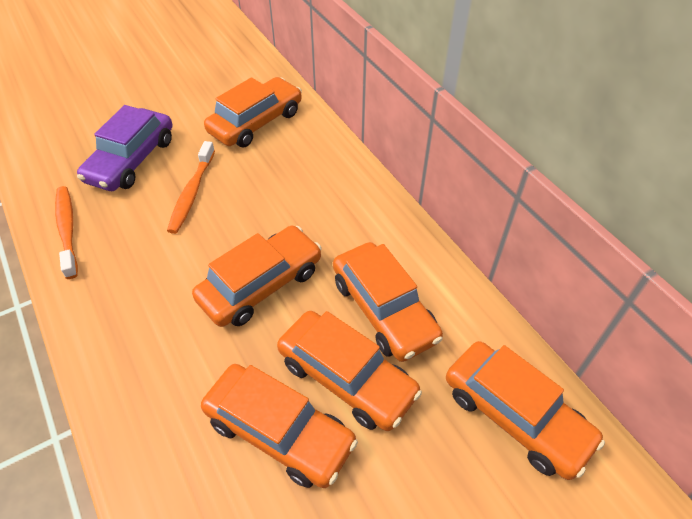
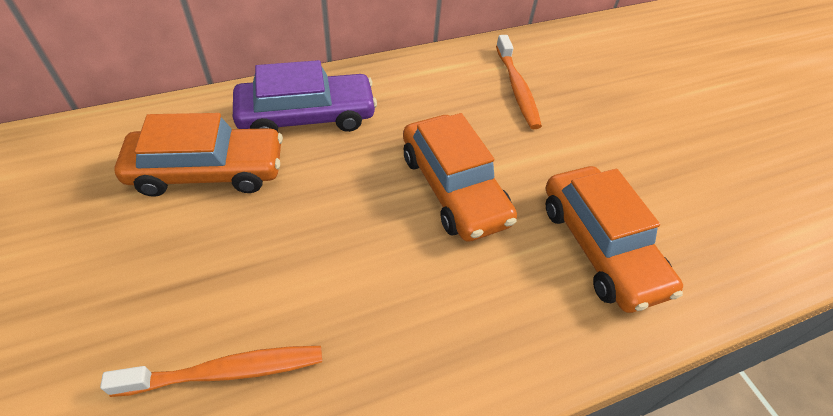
orange car: [192,226,322,327] [201,364,358,488] [204,77,302,147] [277,311,422,431] [333,242,443,362] [446,341,605,480] = 6 -> [115,113,283,197] [403,113,517,242] [546,166,683,313] = 3

